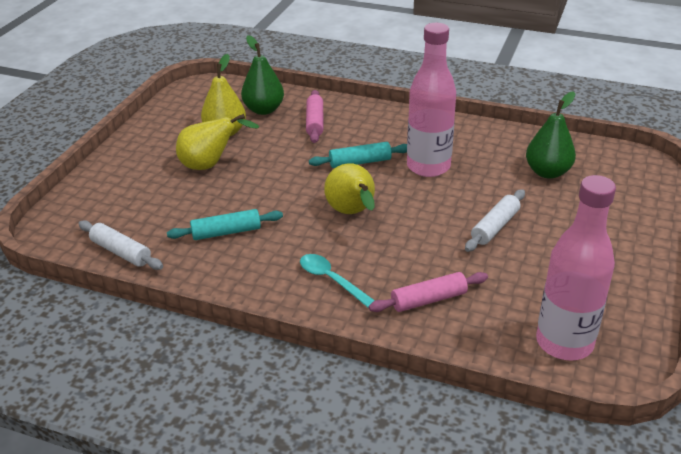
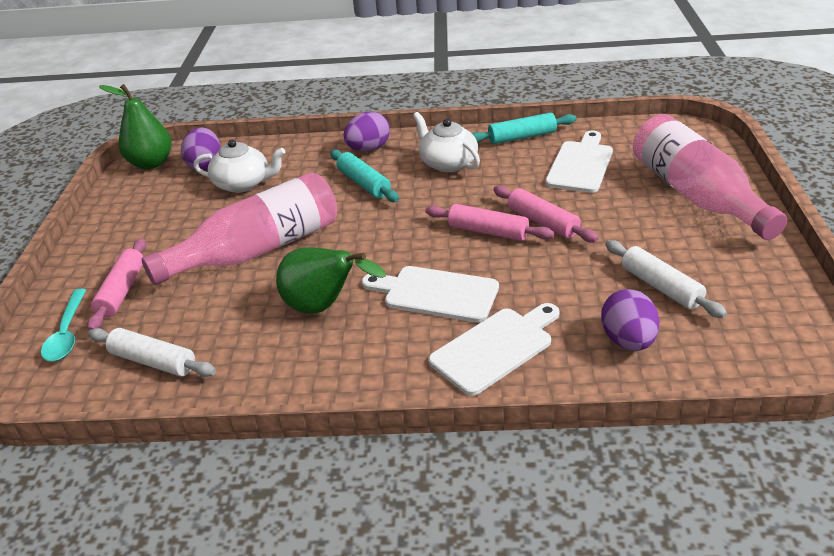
pink rolling pin: [306,90,323,143] [369,272,488,312] = 2 -> [87,238,146,330] [426,204,554,241] [493,186,598,243] = 3
purple egg: none = 0 -> [181,127,221,171] [343,111,390,152] [601,289,660,351] = 3
white cutting board: none = 0 -> [362,266,499,322] [428,303,560,396] [545,131,613,193] = 3
white teapot: none = 0 -> [194,140,286,193] [413,112,480,172] = 2
yellow pear: [176,114,259,170] [201,54,246,136] [324,163,375,214] = 3 -> none = 0

